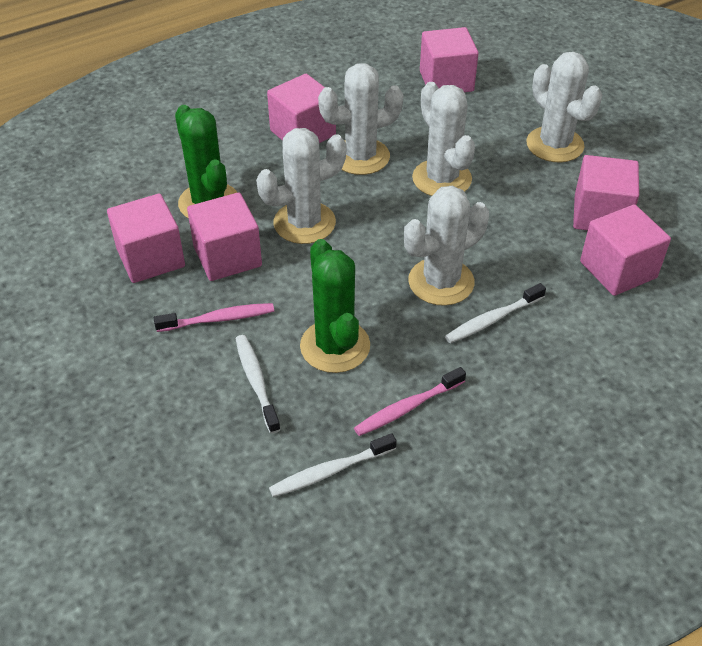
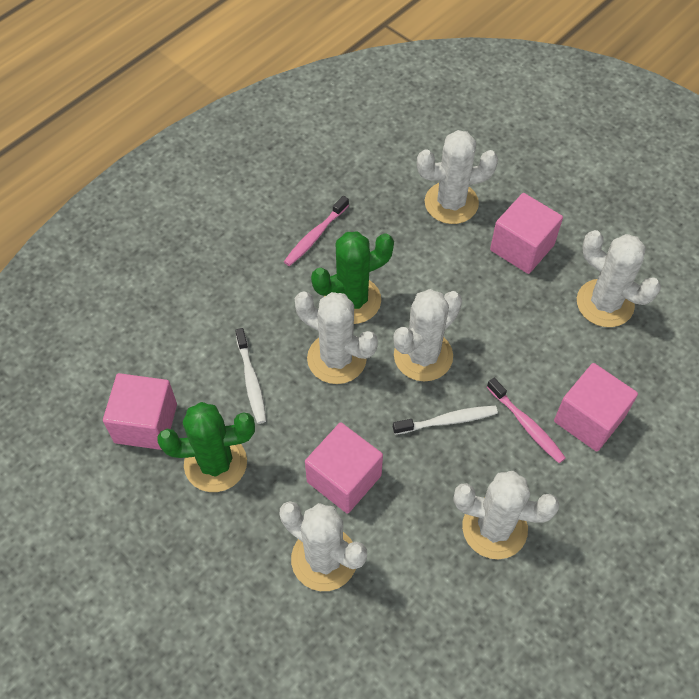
pink cube: [107,193,185,283] [187,192,262,281] [267,74,336,143] [420,27,479,92] [573,155,639,230] [580,204,671,296] = 6 -> [103,373,177,450] [305,422,383,514] [490,193,563,274] [554,363,638,452] = 4
white cactus: [256,128,346,244] [318,63,404,175] [404,186,489,306] [412,82,475,196] [526,52,602,163] = 5 -> [280,501,367,591] [295,292,378,384] [393,289,462,382] [417,130,498,224] [454,471,559,559] [577,230,661,327] = 6
white toothbrush: [236,335,281,434] [269,433,397,497] [445,283,546,343] = 3 -> [235,328,266,424] [393,406,498,435] = 2

